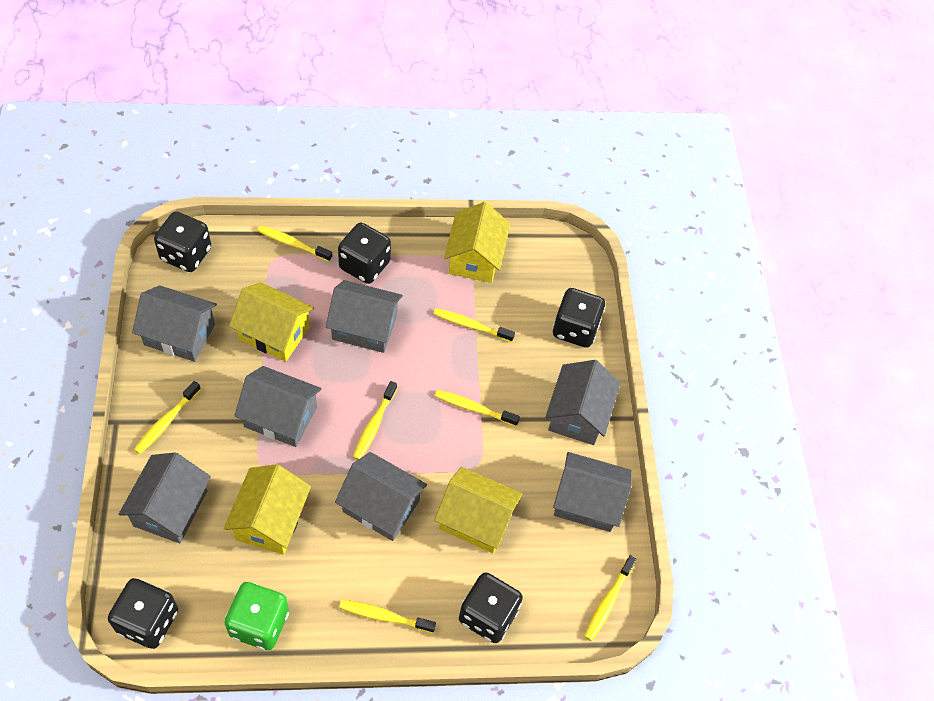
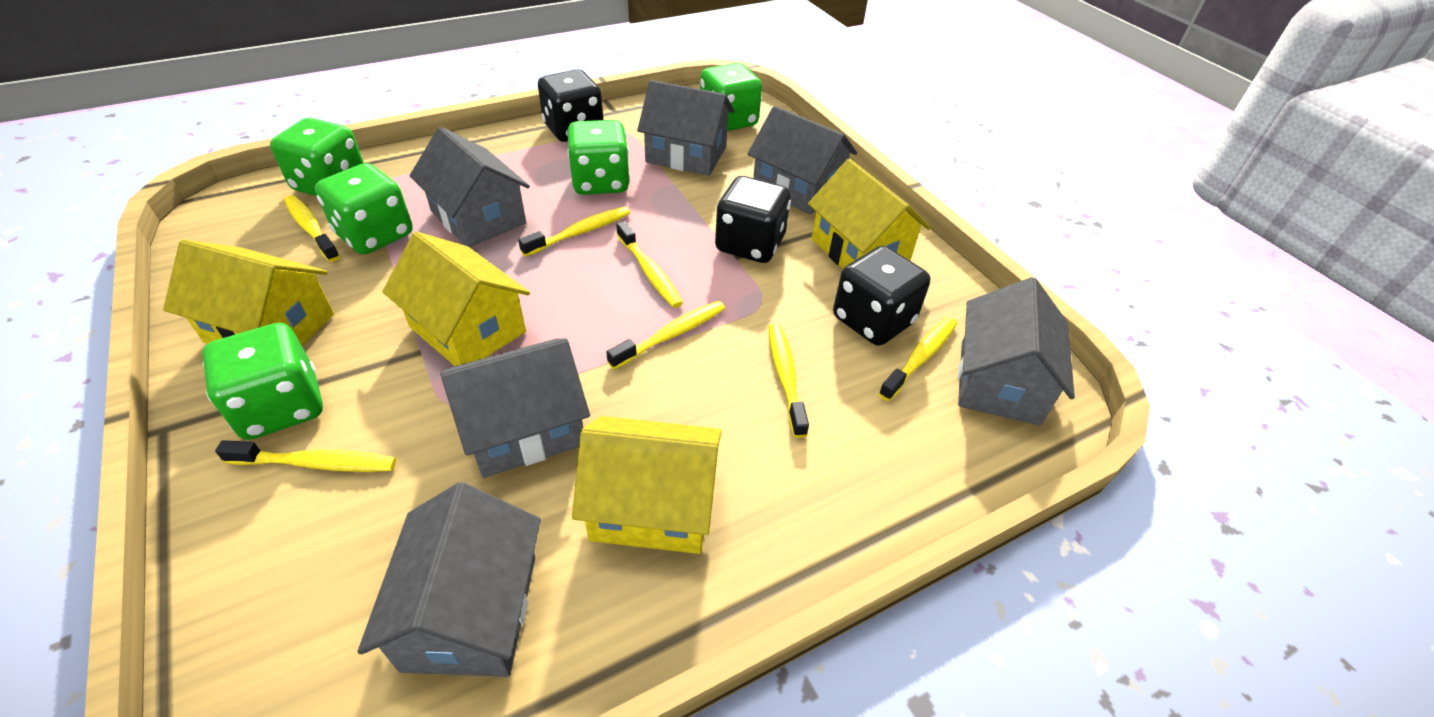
black dice: [108,578,178,649] [154,211,211,272] [338,223,391,284] [459,572,523,643] [553,288,605,348] = 5 -> [538,69,604,142] [715,176,791,263] [833,246,930,346] = 3
green dice: [225,582,289,650] = 1 -> [202,323,323,440] [270,118,364,196] [315,163,412,255] [567,120,630,195] [700,63,762,131] = 5
grey house: [119,452,211,543] [132,285,217,362] [234,366,322,447] [326,280,403,353] [335,452,427,541] [546,360,620,445] [553,452,632,532] = 7 -> [358,482,541,677] [410,127,530,247] [441,339,590,478] [637,80,734,176] [748,106,857,214] [958,277,1075,425] = 6

